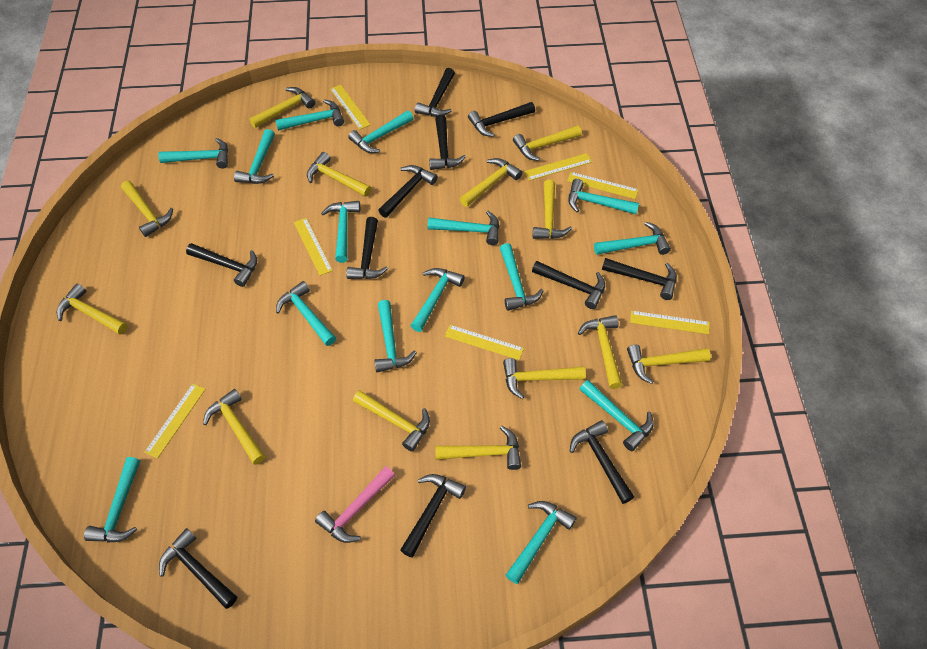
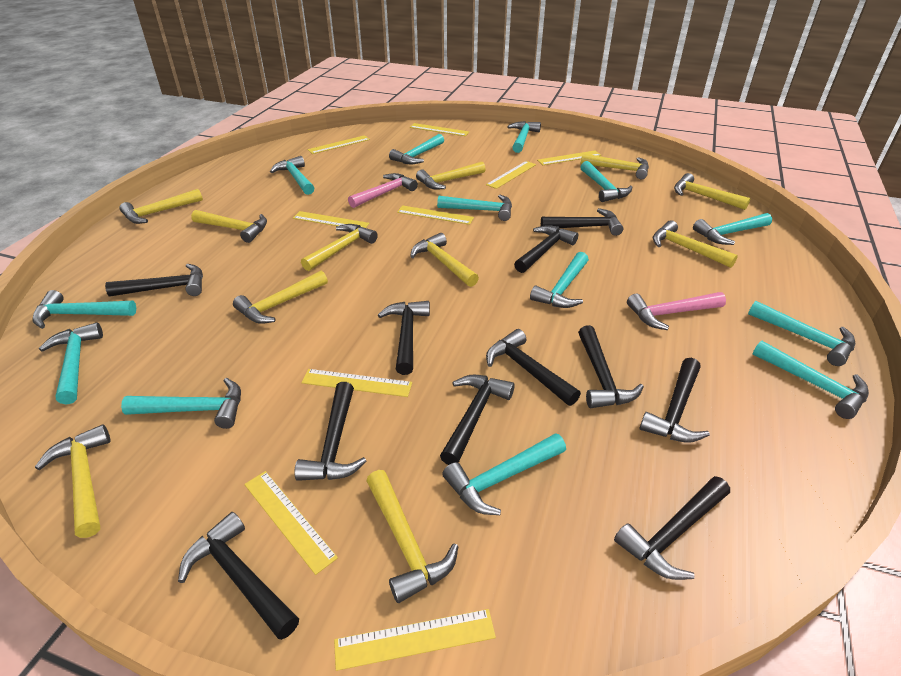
pink hammer: [315,466,395,543] = 1 -> [348,173,418,208] [627,292,726,330] = 2
turquoise hammer: [84,457,140,543] [158,138,228,168] [234,129,275,184] [275,99,344,131] [276,281,336,346] [321,201,360,263] [348,110,413,153] [374,300,417,372] [411,268,465,332] [428,211,499,245] [500,243,544,311] [506,501,577,584] [568,179,639,214] [580,380,654,451] [594,222,671,255] = 15 -> [32,290,136,329] [39,322,103,405] [121,378,241,429] [270,156,314,195] [389,134,444,164] [437,195,512,221] [442,433,566,515] [507,121,541,153] [530,252,589,308] [581,161,632,202] [693,213,772,245] [748,301,855,366] [753,340,869,419] = 13
yellow hammer: [57,283,128,335] [121,181,173,237] [203,389,266,465] [249,87,315,128] [307,152,371,197] [353,390,430,452] [435,426,521,470] [460,158,522,207] [503,358,586,399] [513,125,581,161] [533,180,572,239] [578,315,622,389] [627,345,711,384] = 13 -> [35,424,110,538] [119,189,203,224] [191,210,267,243] [233,271,328,324] [301,224,378,271] [366,470,459,603] [410,233,479,287] [416,162,486,189] [581,153,649,179] [653,220,738,268] [674,173,750,210] = 11
yellow ruler: [144,384,206,459] [294,218,333,276] [330,85,371,130] [445,325,524,360] [524,153,592,181] [567,172,639,199] [630,311,710,334] = 7 -> [244,471,338,575] [293,211,370,228] [301,369,412,397] [308,135,370,154] [334,609,496,671] [397,205,474,225] [410,123,469,136] [486,161,536,189] [537,151,601,165] = 9

